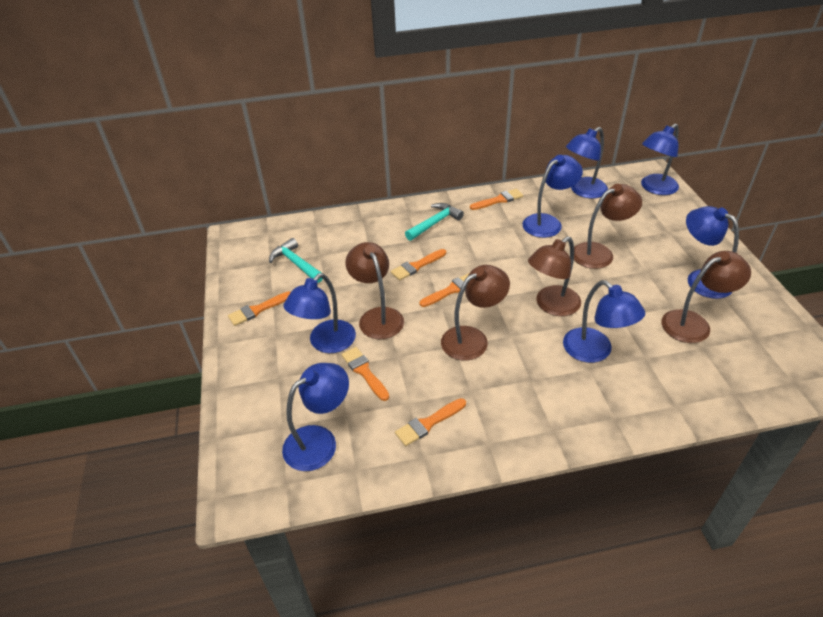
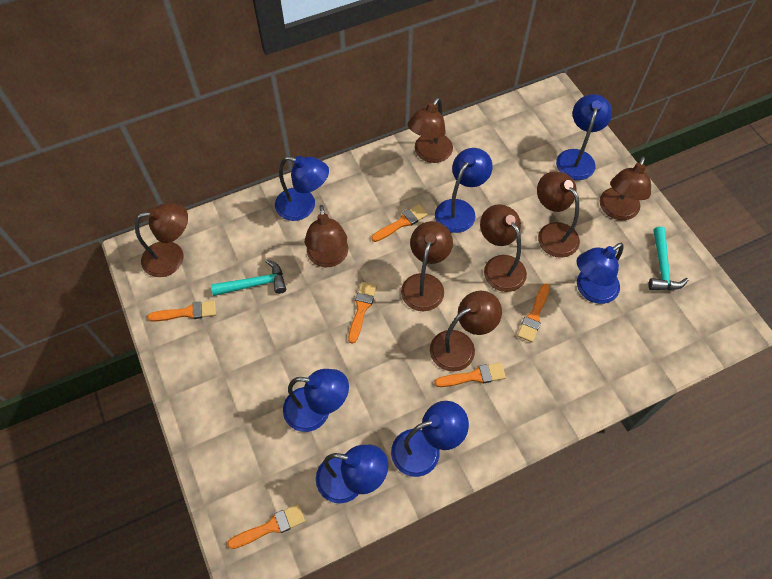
brown lamp: [345,242,404,339] [441,265,510,361] [528,236,581,316] [574,184,642,269] [662,251,751,343] = 5 -> [135,203,188,277] [305,205,348,267] [401,221,453,311] [408,97,453,163] [430,291,502,372] [480,204,527,292] [537,171,580,258] [600,156,651,220] = 8

